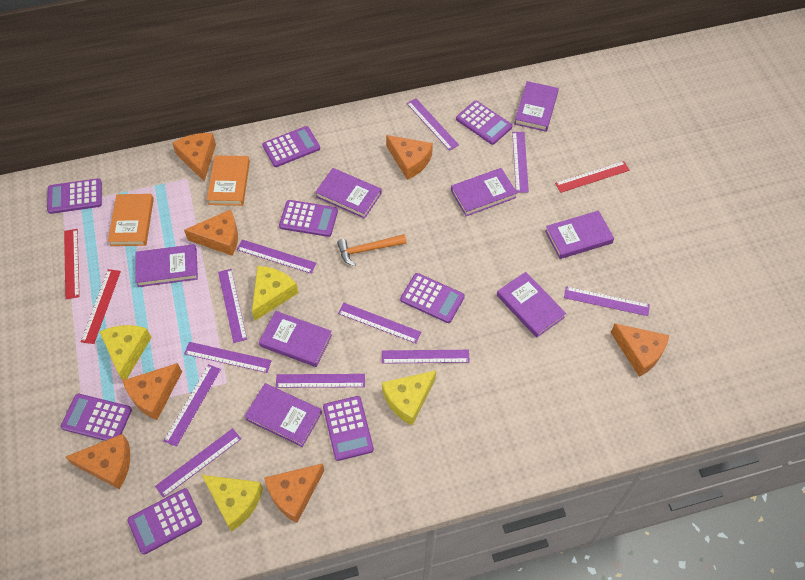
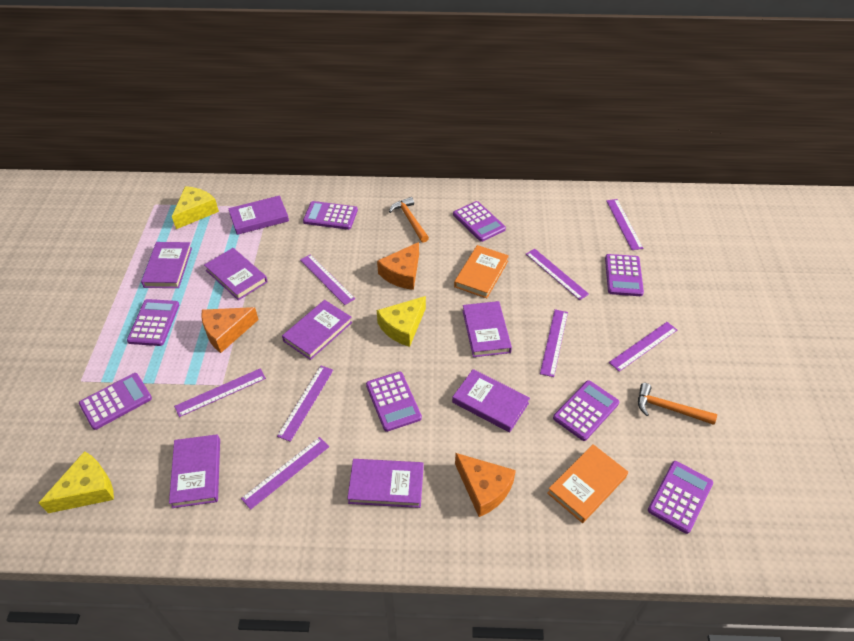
orange cheese: [65,434,130,489] [122,363,182,420] [172,133,216,181] [184,210,238,256] [264,463,325,523] [386,135,433,180] [611,323,669,377] = 7 -> [201,307,259,353] [377,242,419,290] [455,453,516,517] = 3
orange hammer: [337,234,407,266] = 1 -> [389,197,429,243] [638,383,717,425] = 2
purple ruler: [155,428,241,498] [164,364,221,447] [184,342,272,373] [218,269,247,343] [237,239,317,274] [276,374,365,388] [338,303,421,344] [382,350,470,364] [407,98,459,151] [512,132,529,193] [564,286,650,316] = 11 -> [174,368,266,417] [241,437,329,510] [277,366,333,442] [300,254,355,305] [526,249,589,300] [540,309,568,377] [606,199,643,250] [609,322,677,372] = 8
red ruler: [64,229,80,299] [81,269,121,344] [555,161,630,193] = 3 -> none = 0
yellow cheese: [99,325,152,380] [202,475,263,531] [252,266,298,321] [382,370,436,426] = 4 -> [39,451,114,513] [172,186,219,229] [377,296,426,347] = 3

